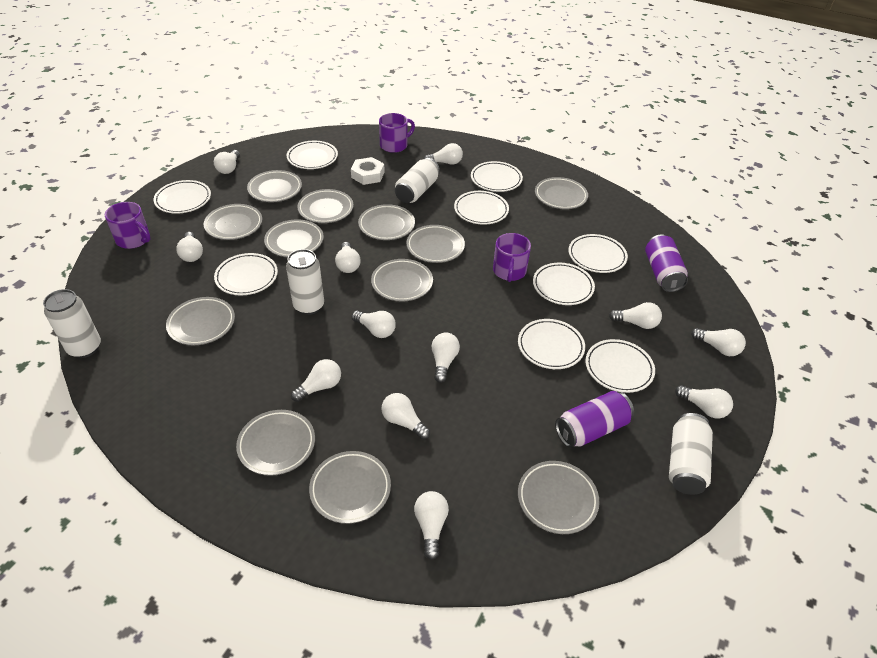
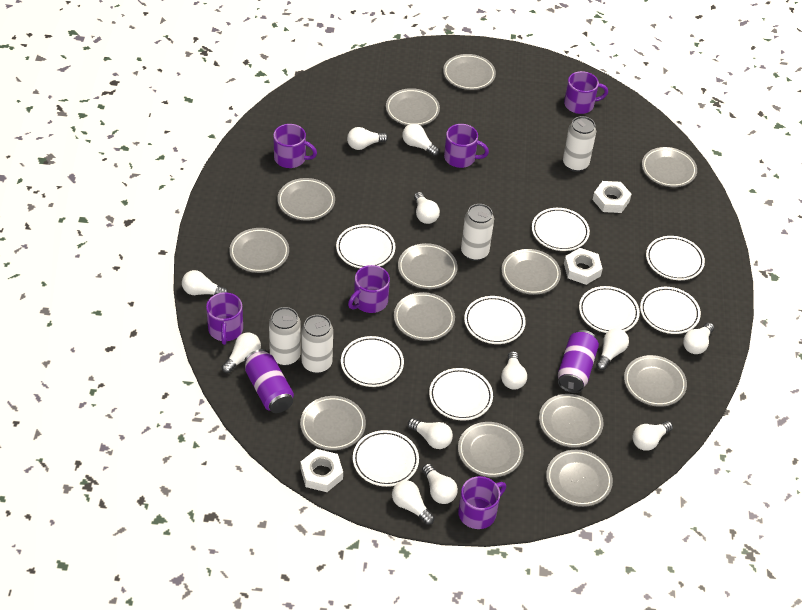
grey plate: [166,297,235,345] [204,204,262,240] [236,410,315,476] [247,170,302,202] [264,219,324,257] [298,189,353,223] [309,451,391,524] [358,204,415,240] [371,259,433,301] [406,225,465,263] [518,461,600,534] [535,177,588,209] = 12 -> [229,228,289,273] [277,178,335,221] [300,396,366,450] [386,88,440,126] [394,292,455,341] [398,243,457,289] [443,54,496,90] [458,422,524,477] [501,249,561,295] [539,394,603,448] [546,450,613,507] [624,355,687,407] [642,147,697,187] = 13
purple mug: [105,202,151,249] [379,113,415,153] [493,233,531,282] = 3 -> [206,292,243,345] [273,124,317,168] [348,265,390,313] [444,124,489,168] [458,476,506,529] [564,71,608,114] = 6
white nut: [351,157,385,185] = 1 -> [300,449,343,492] [564,248,603,285] [593,181,632,213] = 3

